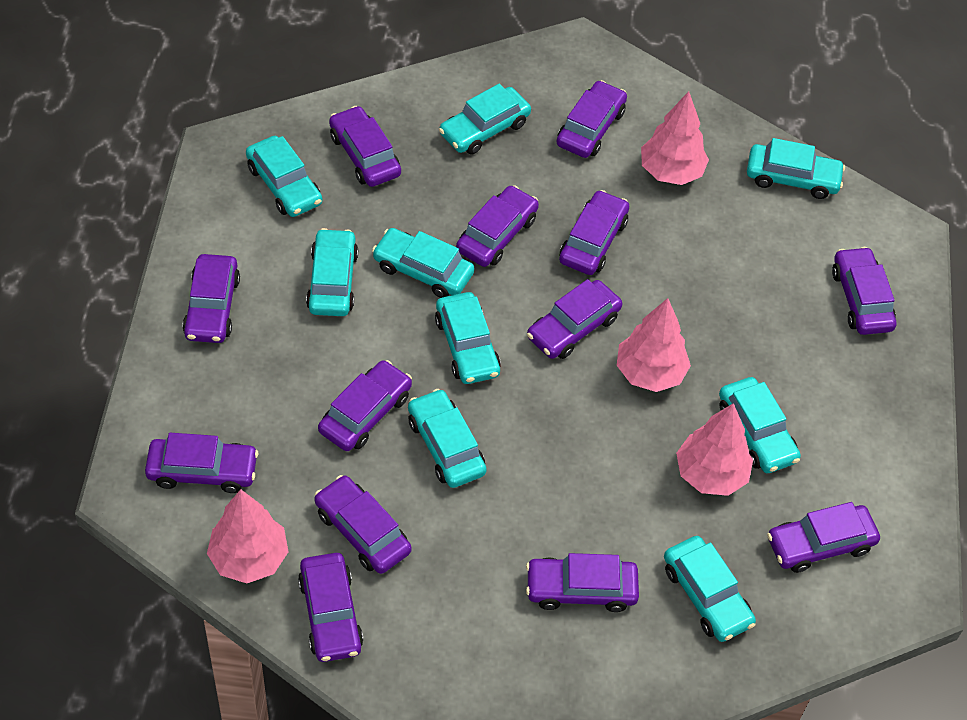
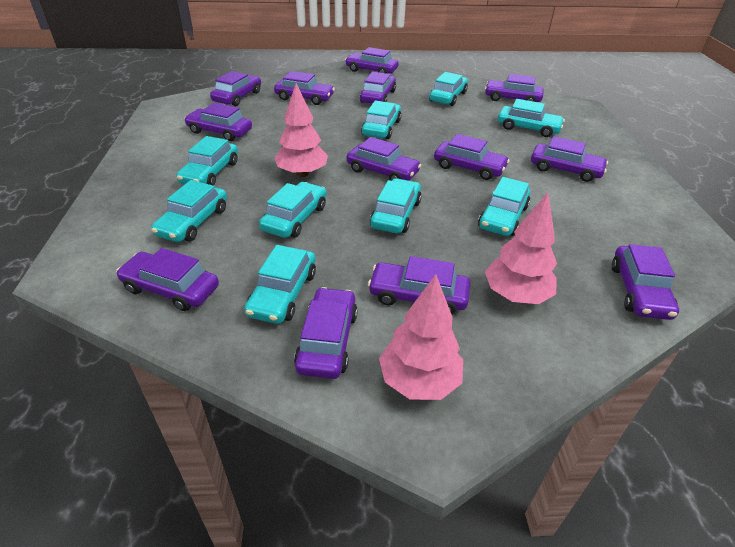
pink tree: [207,489,289,583] [616,298,691,392] [641,91,709,185] [676,403,753,496] = 4 -> [274,83,328,177] [379,274,463,400] [485,193,557,304] = 3

